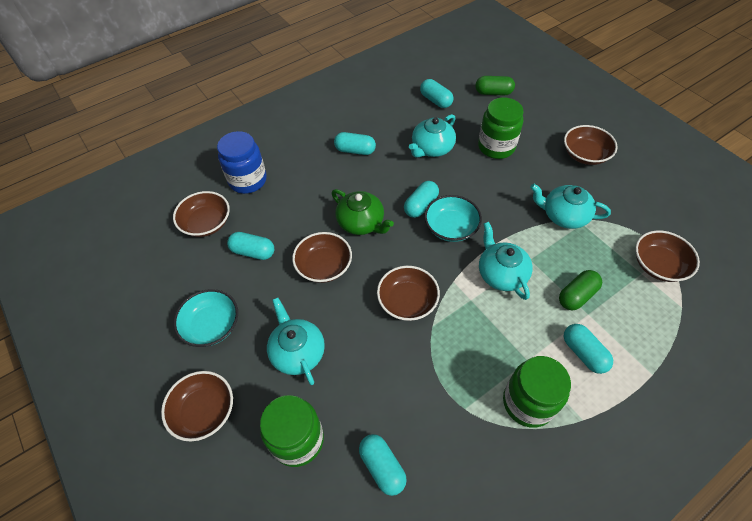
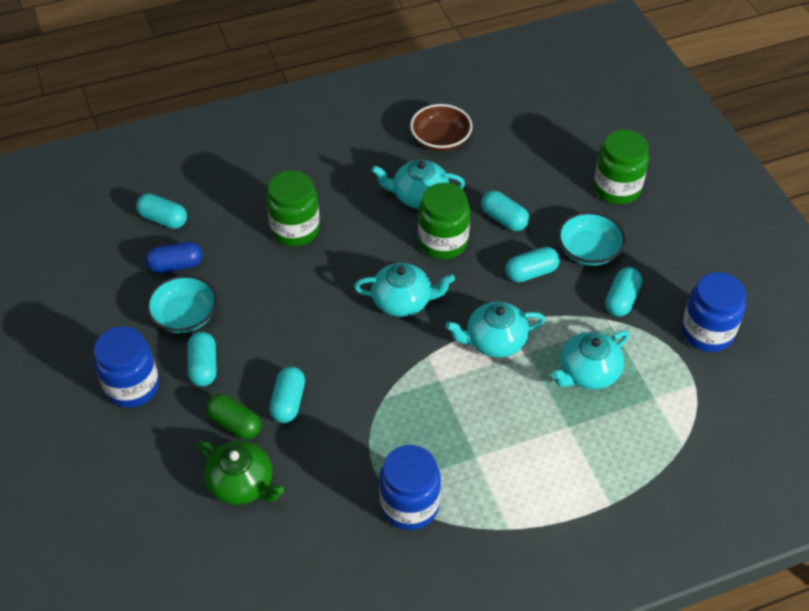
blue capsule: none = 0 -> [145,242,203,273] = 1
blue jar: [217,131,267,194] = 1 -> [94,326,159,408] [379,445,441,530] [681,272,746,352] = 3
brown bowl: [161,371,233,442] [173,191,230,237] [292,232,352,283] [377,266,440,321] [564,125,618,165] [635,230,700,282] = 6 -> [410,104,472,151] = 1
green capsule: [475,76,515,96] [559,270,602,310] = 2 -> [206,394,261,440] = 1

